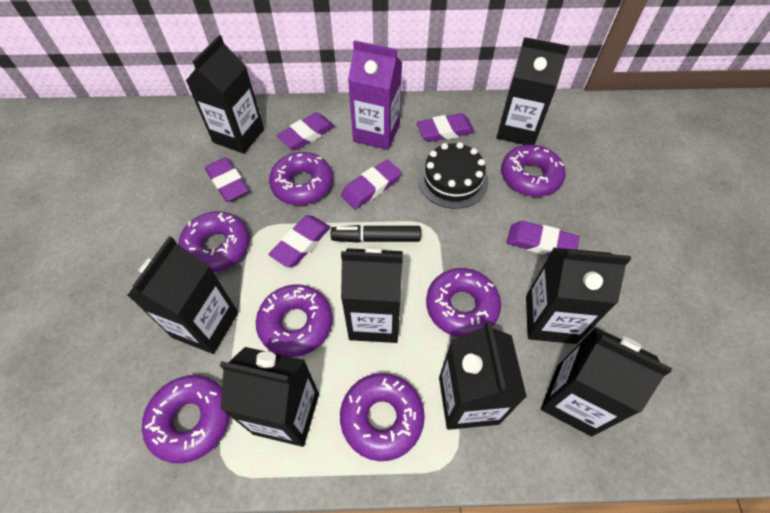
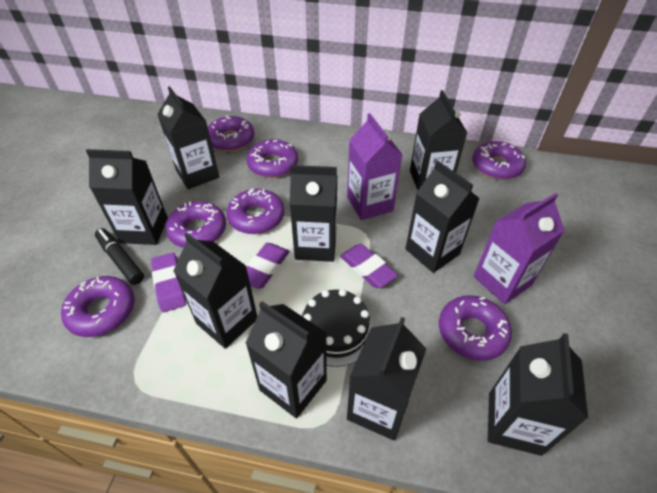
black carton: [127,236,238,354] [186,35,264,154] [220,347,319,447] [341,246,403,343] [439,322,527,430] [497,37,569,145] [526,248,631,344] [541,327,672,437] = 8 -> [86,149,168,245] [157,86,219,189] [173,233,257,349] [245,301,327,419] [290,165,337,262] [347,317,426,441] [405,161,480,273] [410,90,467,190] [488,333,588,456] = 9
purple carton: [348,40,402,150] = 1 -> [347,113,403,220] [474,193,565,304] = 2
purple eraser: [205,157,249,202] [269,215,331,267] [276,112,335,150] [341,159,402,209] [416,113,475,142] [507,221,579,255] = 6 -> [151,253,186,312] [246,243,290,288] [340,244,398,288] = 3

